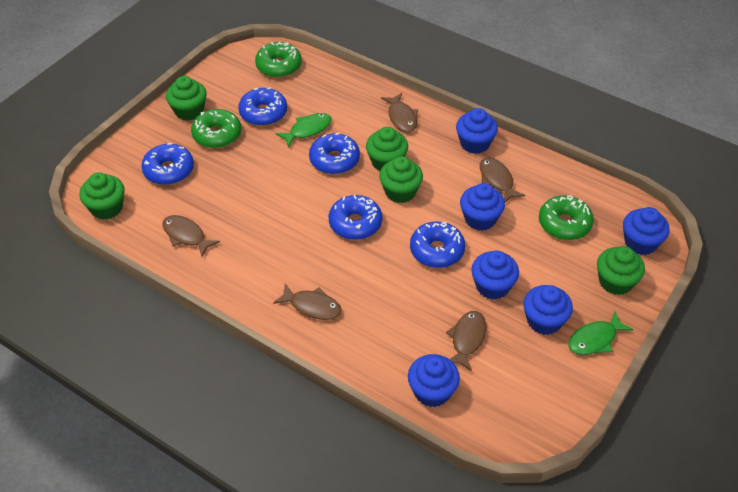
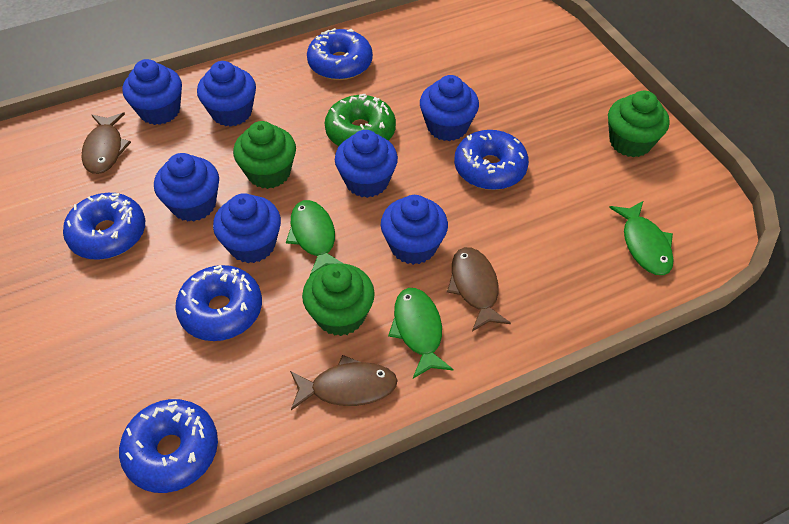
blue cupcake: [408,354,460,407] [456,108,498,154] [460,183,505,231] [471,251,519,299] [523,285,573,335] [623,207,669,255] = 6 -> [122,59,182,125] [154,153,219,221] [197,61,256,127] [213,193,281,263] [335,130,398,198] [381,195,448,265] [420,75,479,141] = 7
brown fish: [162,215,220,257] [273,283,342,320] [381,93,418,133] [446,311,486,371] [480,157,525,202] = 5 -> [81,112,131,174] [290,355,398,410] [447,247,511,332] = 3
green cupcake: [79,172,125,220] [166,76,207,121] [366,127,408,171] [379,156,423,203] [597,246,645,295] = 5 -> [233,121,296,189] [302,263,375,336] [608,91,669,157] = 3
green donut: [191,109,241,148] [255,42,302,78] [539,195,594,240] = 3 -> [325,94,396,146] = 1
green fish: [276,113,332,148] [568,311,633,355] = 2 -> [286,200,344,276] [388,288,454,378] [609,201,674,275] = 3

